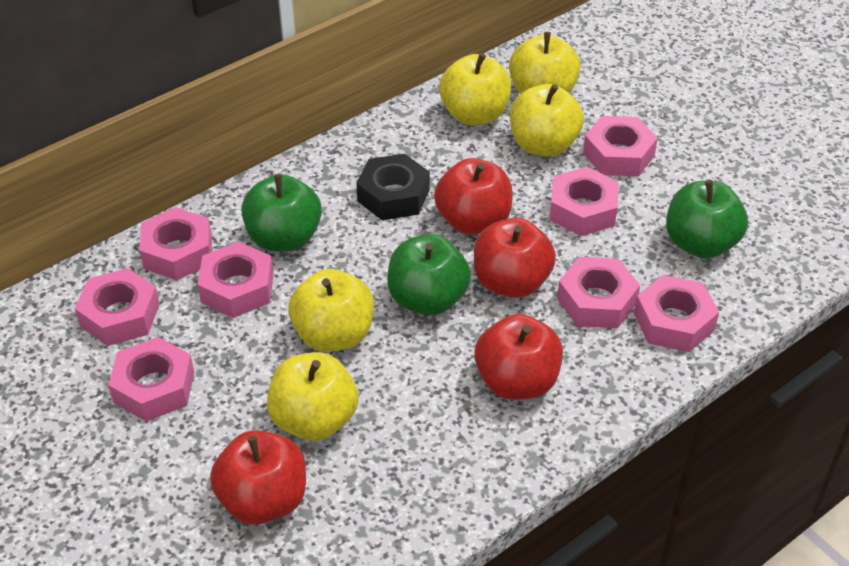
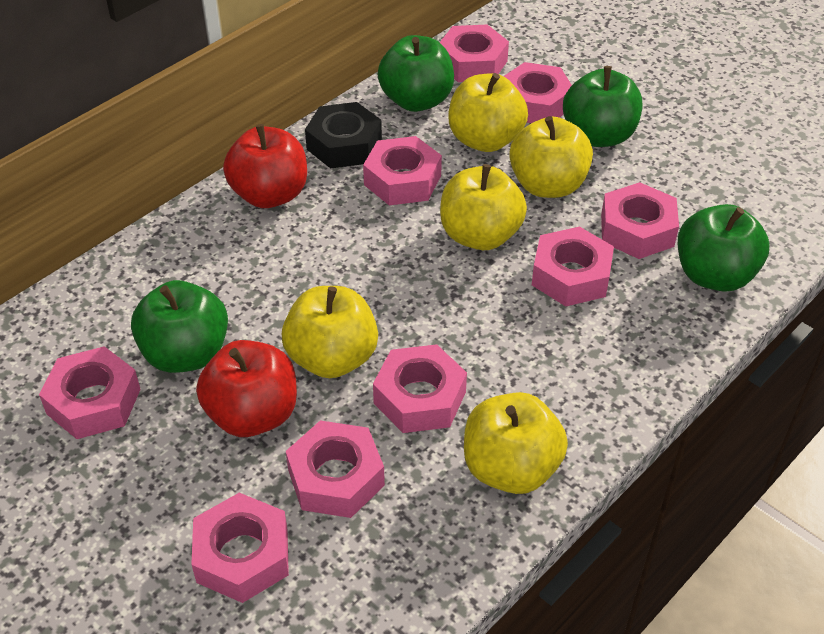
green apple: [241,174,322,252] [387,234,471,316] [666,180,748,258] = 3 -> [131,280,228,373] [378,35,454,112] [563,66,642,147] [678,204,769,292] = 4
pink nut: [75,268,160,346] [108,337,194,422] [139,207,212,280] [197,242,273,318] [550,167,619,236] [557,257,640,328] [583,116,658,176] [634,275,719,352] = 8 -> [39,346,141,439] [191,493,289,603] [286,420,385,518] [363,136,442,205] [373,344,467,433] [439,24,509,82] [504,62,572,123] [532,226,614,306] [601,182,679,259] = 9
red apple: [210,430,306,525] [434,158,512,235] [474,218,556,298] [474,314,563,400] = 4 -> [196,340,297,437] [223,124,307,208] = 2

